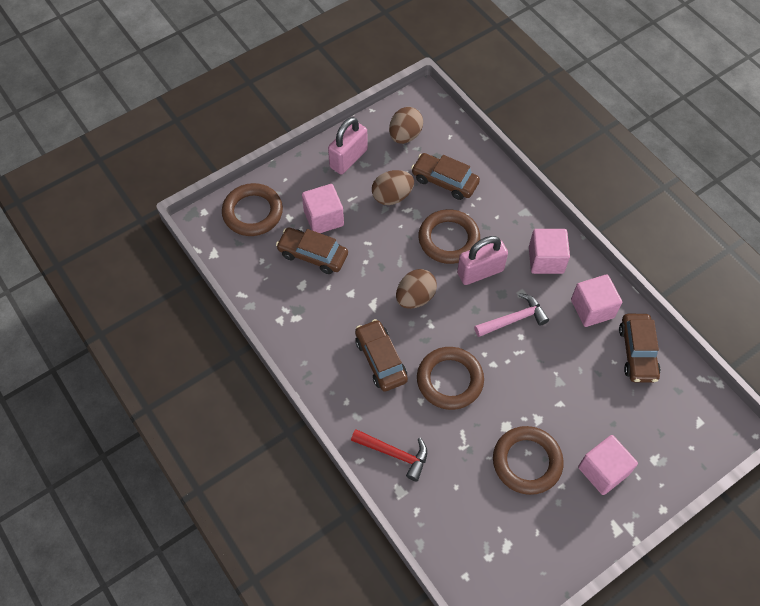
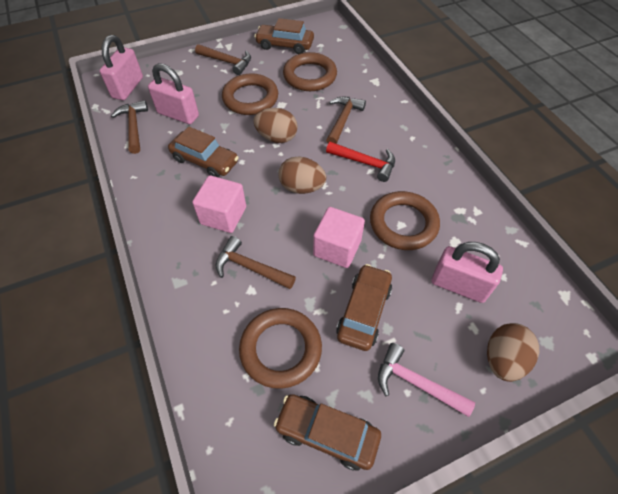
brown hammer: none = 0 -> [111,100,148,154] [195,44,251,75] [215,236,296,289] [326,97,366,144] = 4
pink cube: [302,184,344,233] [529,229,570,274] [571,275,622,327] [578,435,638,495] = 4 -> [192,175,246,233] [313,207,365,268] = 2
pink padlock: [328,117,368,174] [457,236,508,285] = 2 -> [99,35,143,100] [148,63,199,124] [432,242,503,303] = 3

